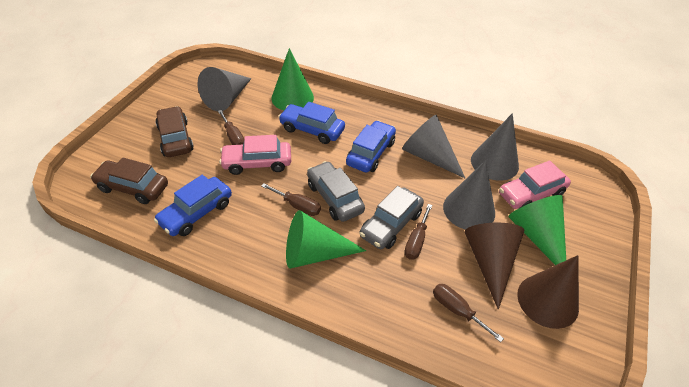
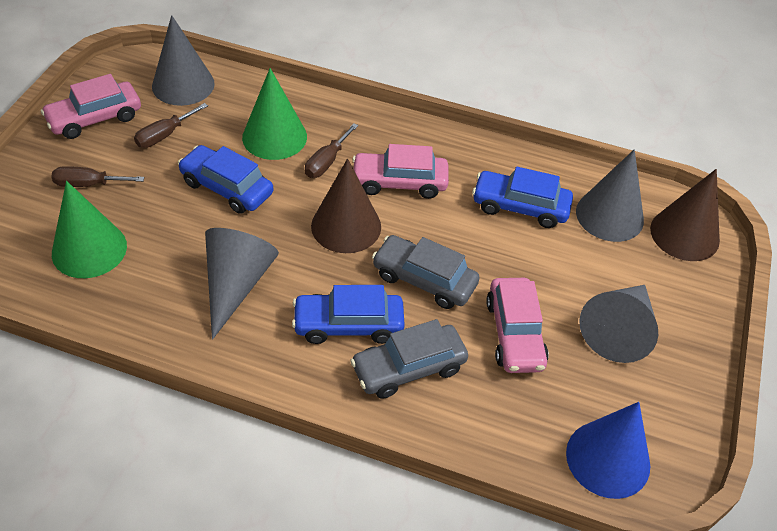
blue cone: none = 0 -> [566,402,650,499] = 1
brown car: [90,158,168,204] [155,106,194,157] = 2 -> none = 0
brown screwdriver: [218,110,244,145] [262,183,321,216] [404,204,432,260] [433,284,504,342] = 4 -> [52,166,145,187] [134,103,208,148] [305,123,358,178] = 3
green cone: [271,48,314,110] [286,210,366,269] [508,195,566,265] = 3 -> [52,181,127,278] [242,68,307,160] = 2
pink car: [219,135,291,175] [499,161,571,209] = 2 -> [41,74,141,139] [352,144,449,199] [486,278,549,373] = 3

